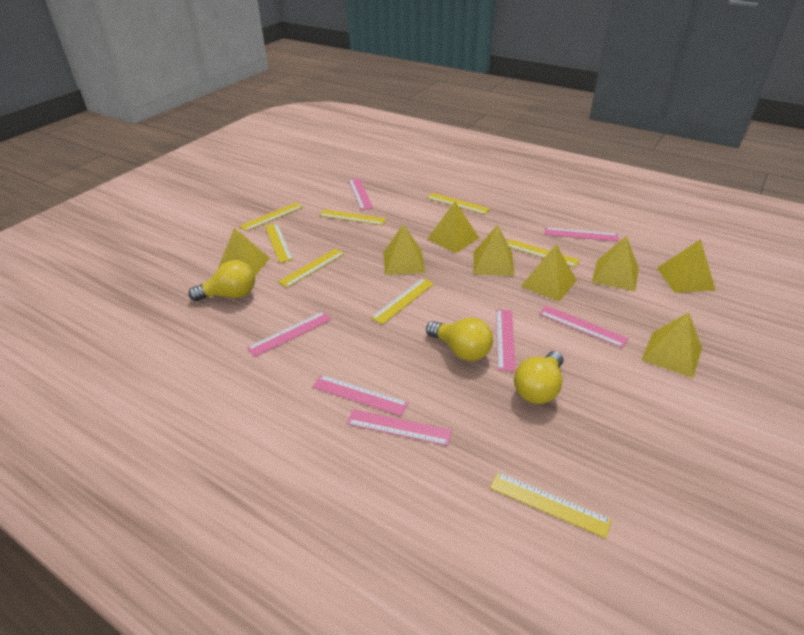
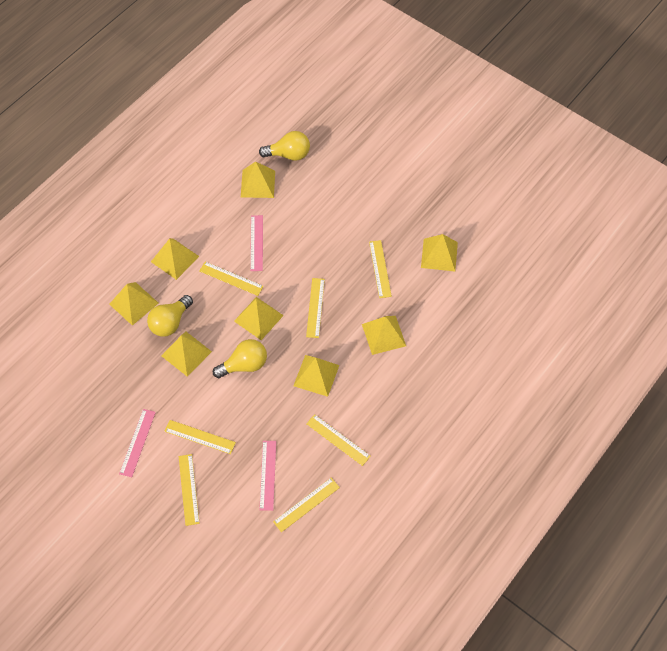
pink ruler: [247,311,332,357] [312,375,409,416] [347,409,452,446] [349,178,373,210] [496,310,516,371] [539,306,628,348] [545,227,619,242] = 7 -> [119,409,156,477] [250,215,263,271] [259,441,276,511] = 3
yellow ruler: [239,202,303,231] [265,223,293,263] [278,248,345,288] [319,209,387,225] [371,278,434,325] [427,193,490,215] [490,472,612,538] [507,239,580,268] = 8 -> [164,420,236,454] [179,454,200,526] [199,262,264,296] [273,477,340,532] [306,278,325,338] [306,414,371,466] [369,240,392,298] = 7

